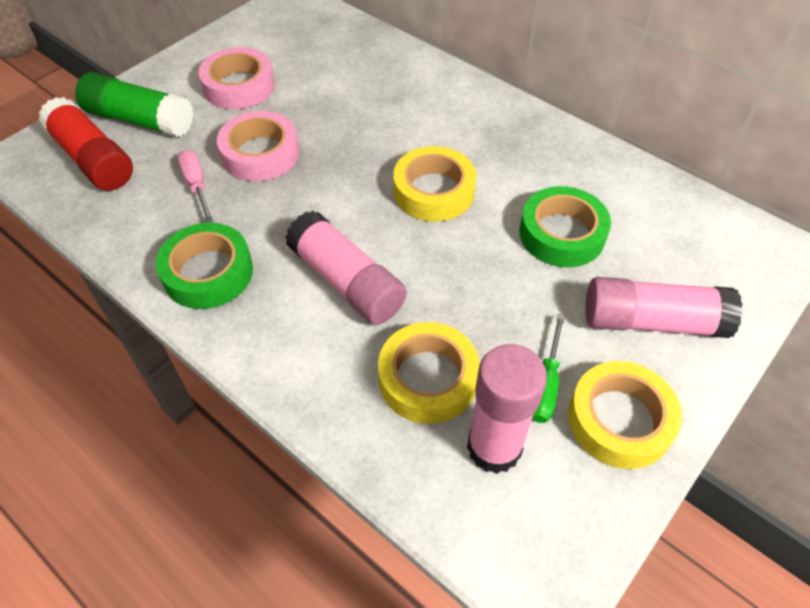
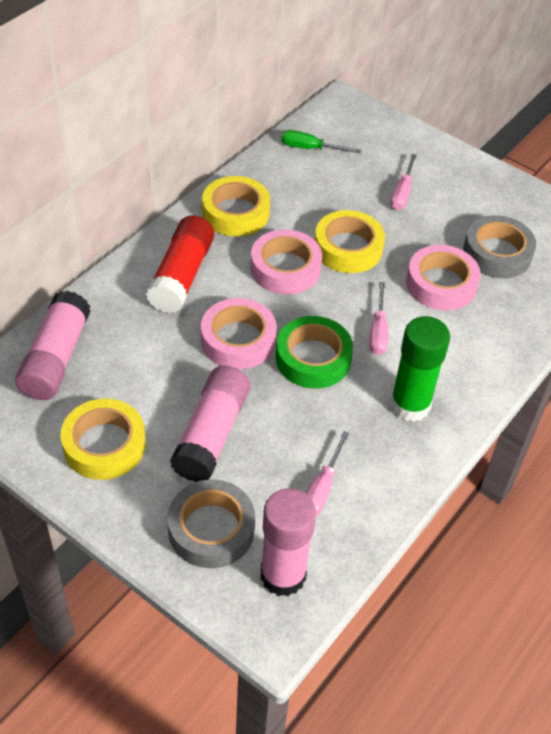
green tape: [156,223,253,309] [519,186,611,267] = 2 -> [276,316,353,389] = 1
grey tape: none = 0 -> [167,480,255,568] [463,215,536,278] = 2
pink screwdriver: [178,150,213,223] = 1 -> [306,431,350,516] [370,282,389,355] [391,154,417,210] = 3
pink tape: [198,47,275,109] [217,111,299,181] = 2 -> [201,298,277,369] [251,229,322,294] [406,245,481,311] = 3

